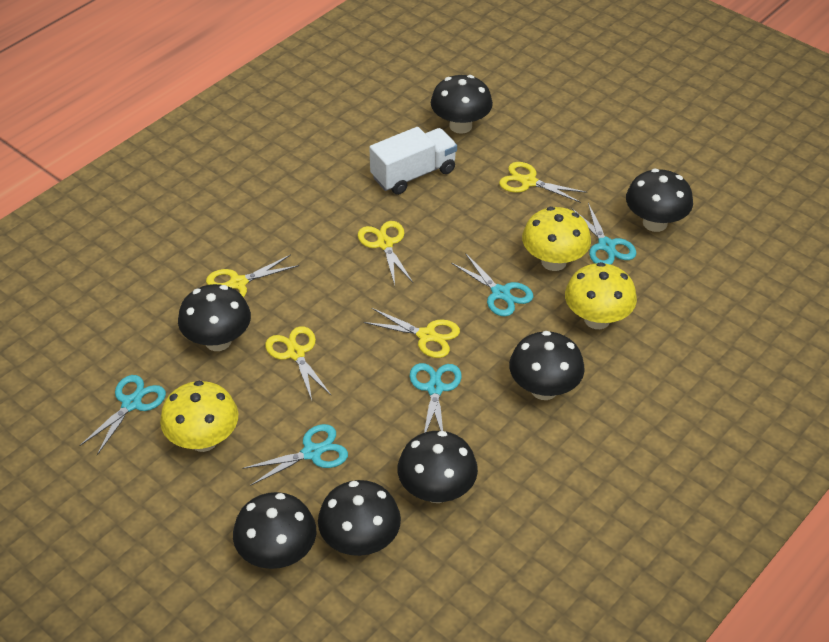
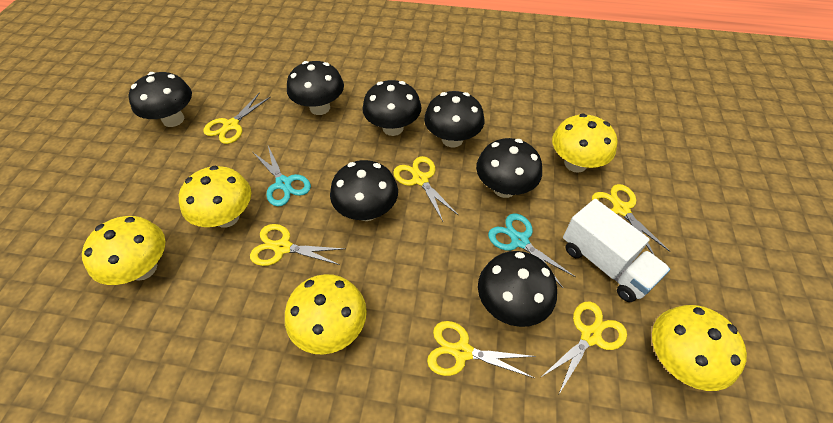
turquoise scissors: [79,375,166,455] [242,424,348,486] [409,363,462,433] [451,253,533,316] [571,203,636,265] = 5 -> [254,146,311,206] [488,213,576,288] = 2
yellow mushroom: [160,381,238,452] [522,207,591,271] [565,262,637,329] = 3 -> [82,216,165,285] [179,166,251,228] [285,274,367,355] [552,114,617,173] [652,305,747,391] = 5
yellow scissors: [206,255,299,298] [265,326,332,400] [358,221,413,285] [363,308,460,358] [499,162,587,203] = 5 -> [203,92,271,144] [250,224,345,266] [393,156,459,221] [427,321,536,378] [540,301,627,394] [592,184,671,255] = 6

